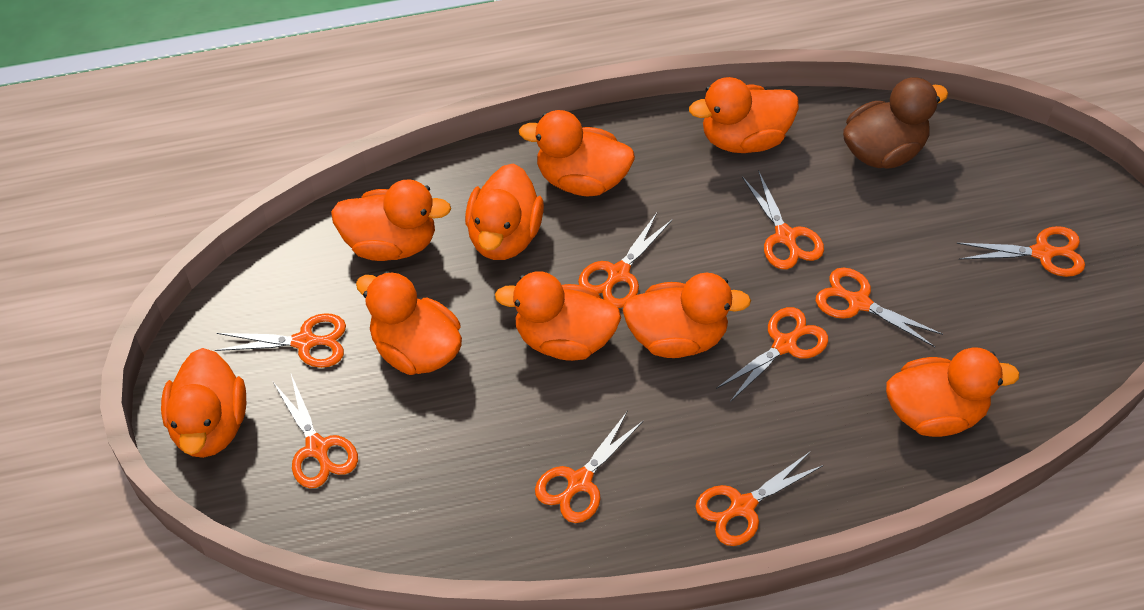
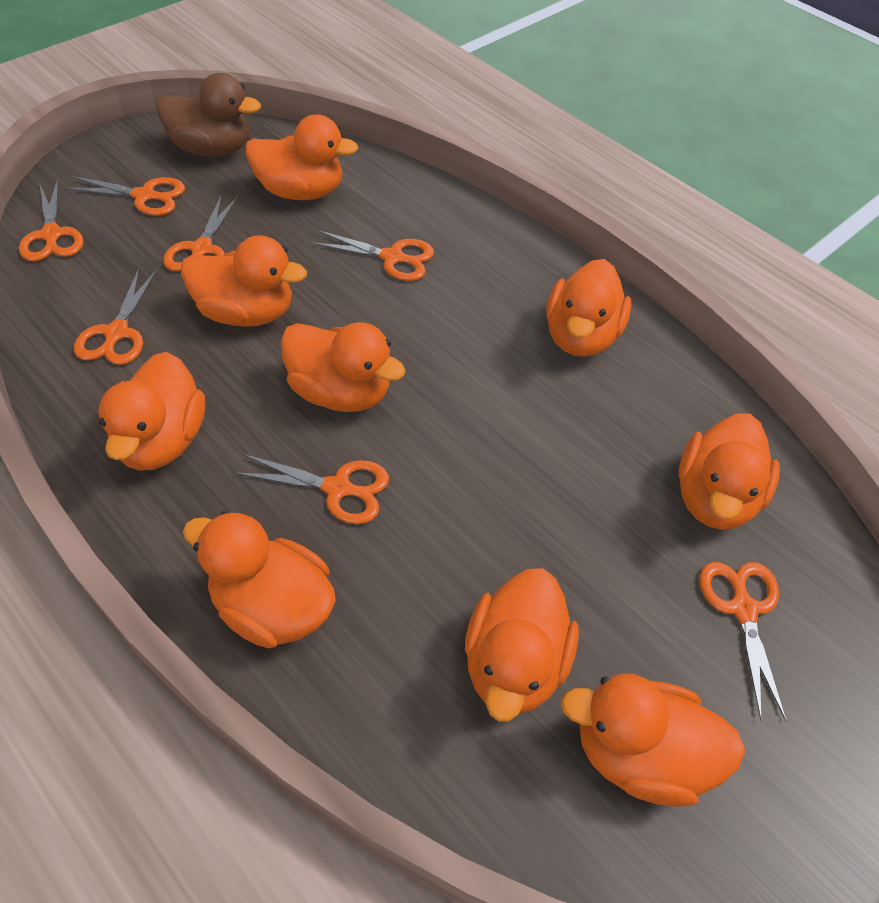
orange scissors: [215,313,346,368] [273,374,358,488] [535,411,644,523] [578,213,673,308] [695,451,824,546] [716,307,828,402] [742,170,824,269] [816,267,943,347] [957,226,1085,277] = 9 -> [19,179,83,261] [63,176,185,216] [74,269,157,365] [163,194,238,271] [234,454,389,524] [310,230,434,281] [699,562,786,721] = 7

